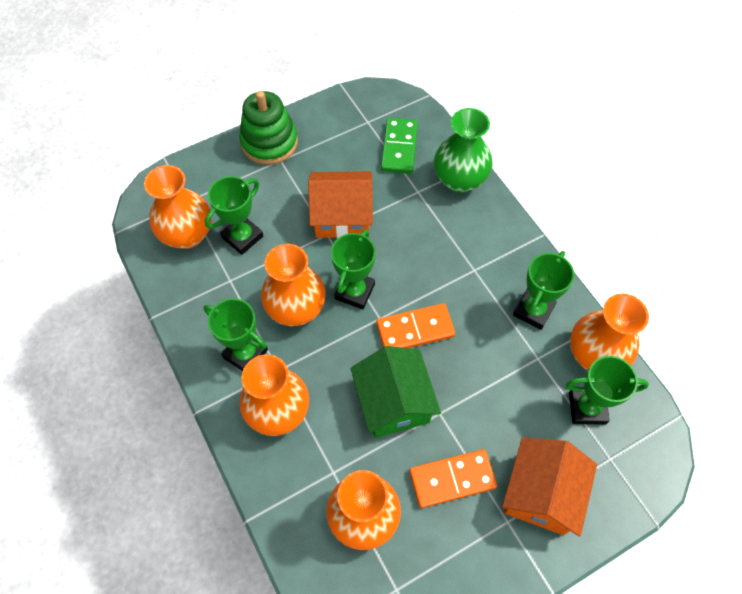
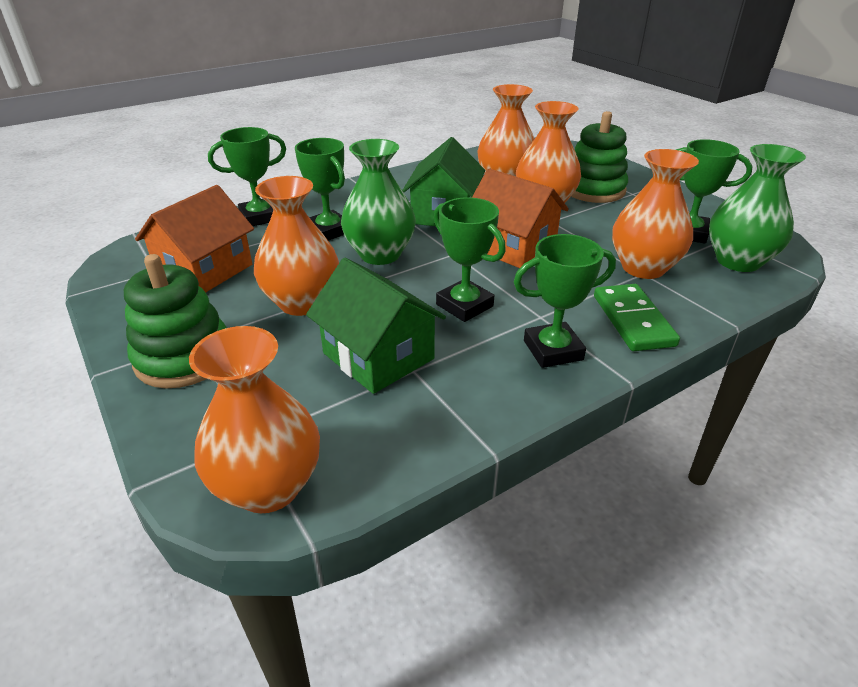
green house: [351,346,441,438] = 1 -> [306,258,446,394] [402,137,485,226] = 2
green stacking toy: [239,91,298,165] = 1 -> [124,254,227,388] [571,111,628,203] = 2
green vase: [434,108,493,193] = 1 -> [341,139,416,265] [709,144,806,272] = 2
orange domino: [376,303,455,348] [409,449,497,508] = 2 -> none = 0

